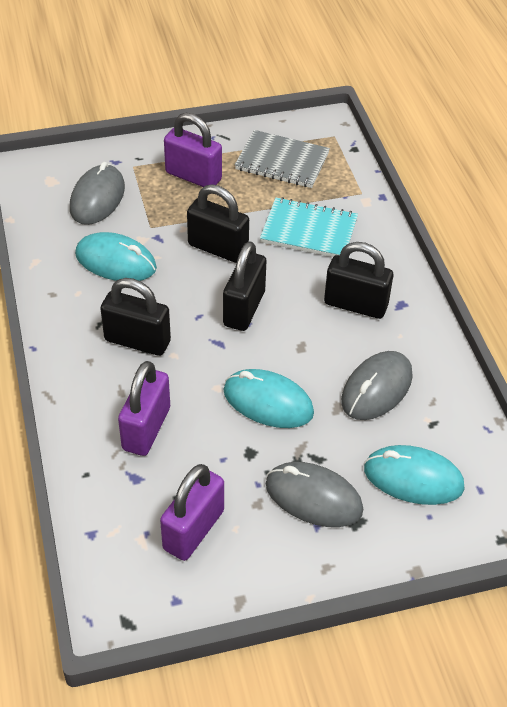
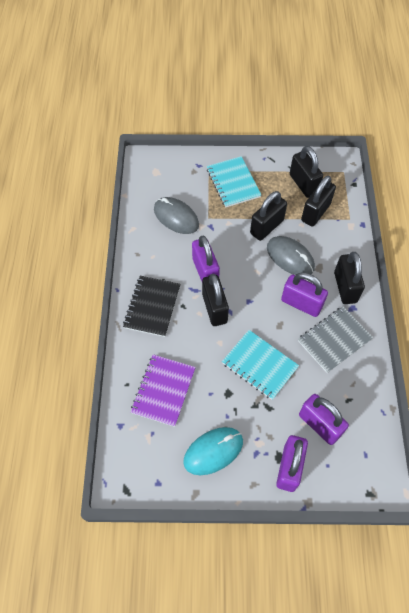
black notebook: none = 0 -> [123,276,180,337] = 1
black padlock: [100,278,171,356] [187,184,249,263] [223,241,267,331] [324,242,393,319] = 4 -> [202,274,229,326] [250,191,287,241] [290,146,323,198] [301,176,336,227] [334,252,365,304] = 5
grey mouse: [70,162,125,225] [265,462,363,527] [341,351,412,420] = 3 -> [154,197,199,234] [267,236,315,275] = 2
purple notebook: none = 0 -> [131,354,196,427] = 1
purple padlock: [118,361,170,456] [160,464,224,561] [164,113,222,187] = 3 -> [192,236,220,281] [276,435,308,492] [281,272,328,317] [299,394,349,445] = 4
turquoise mouse: [75,232,157,281] [223,369,314,428] [364,445,464,505] = 3 -> [183,427,243,475] = 1
turquoise notebook: [260,197,358,257] = 1 -> [207,156,261,207] [222,330,299,400] = 2

